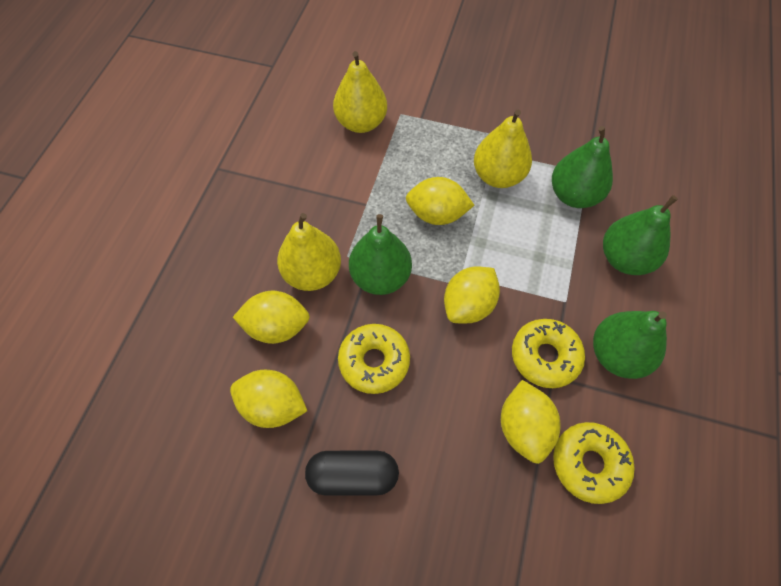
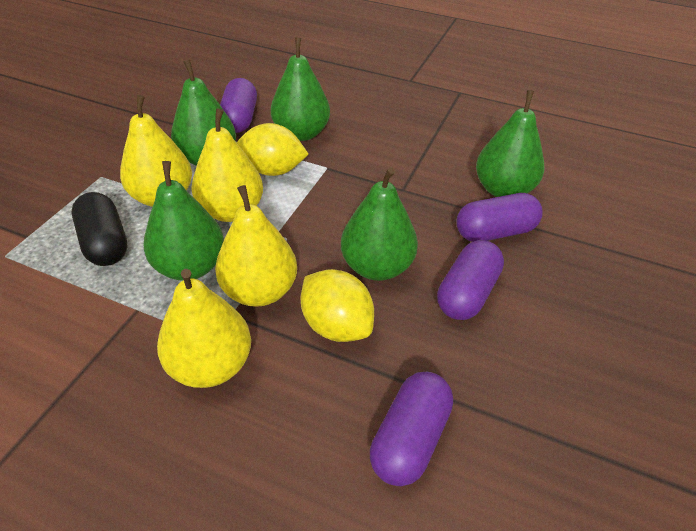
green pear: [349,214,412,295] [552,126,613,208] [593,311,667,379] [603,195,678,275] = 4 -> [144,161,224,281] [171,60,236,166] [271,38,330,141] [341,167,418,281] [476,90,544,197] = 5
purple capsule: none = 0 -> [220,78,257,133] [370,372,453,486] [437,240,504,320] [457,193,543,242] = 4
yellow donut: [338,324,410,394] [512,319,585,388] [553,422,635,504] = 3 -> none = 0
yellow lemon: [230,370,307,428] [233,290,310,344] [406,177,474,225] [444,266,500,324] [501,380,560,464] = 5 -> [237,123,309,176] [301,269,374,342] = 2
yellow pear: [277,213,341,291] [333,51,387,133] [474,110,532,188] = 3 -> [120,95,192,207] [157,269,251,388] [191,108,263,222] [215,185,297,307] = 4

